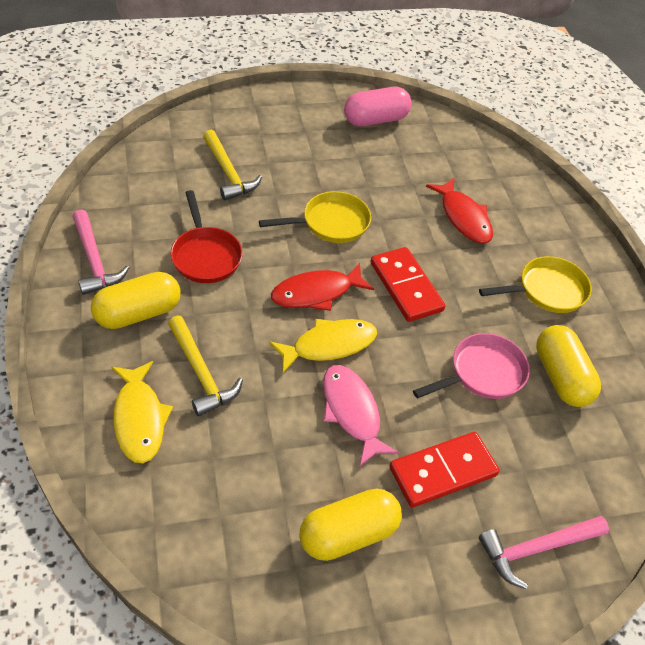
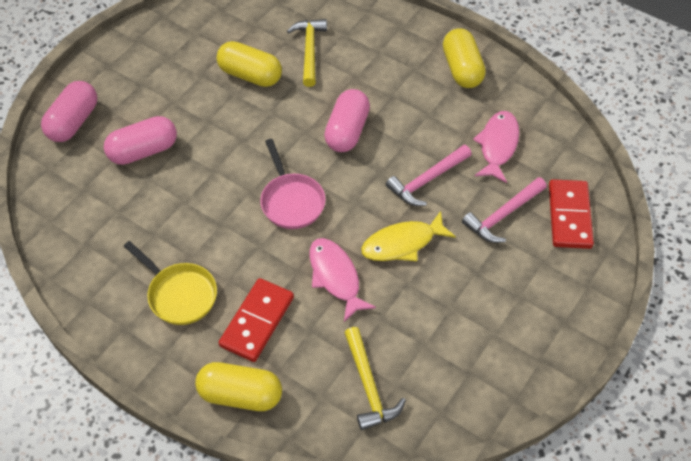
pink capsule: [344,87,411,127] = 1 -> [41,81,97,142] [104,116,177,165] [324,89,370,152] = 3
pink fish: [323,365,399,467] = 1 -> [309,238,376,322] [473,111,519,183] = 2
red fish: [271,263,374,311] [426,178,493,243] = 2 -> none = 0
red pan: [170,190,243,283] = 1 -> none = 0
yellow fish: [111,361,173,463] [269,319,377,373] = 2 -> [361,211,456,261] = 1
yellow pan: [259,191,371,243] [479,256,592,313] = 2 -> [124,241,217,325] = 1

